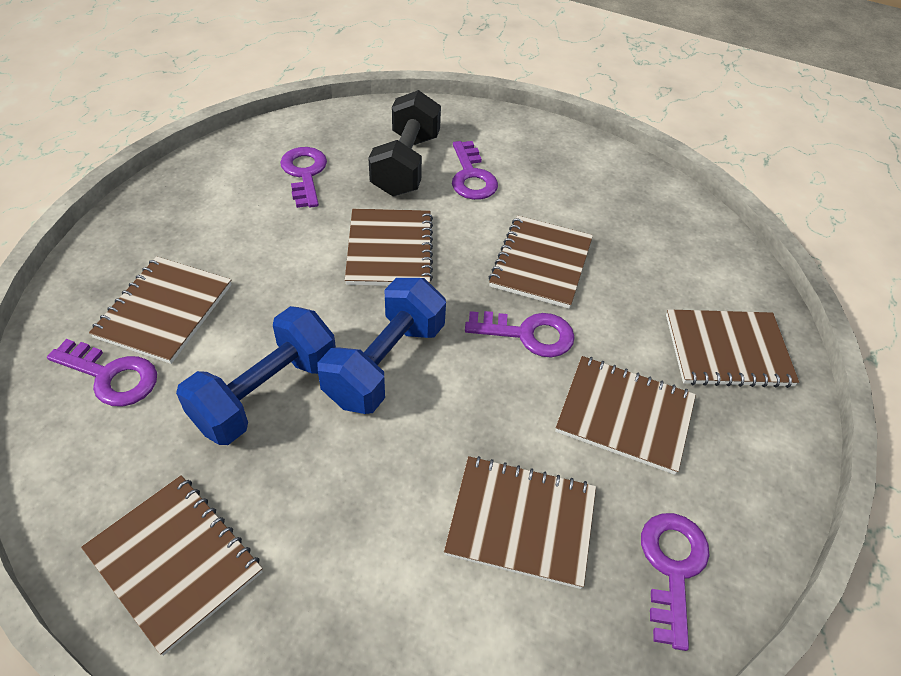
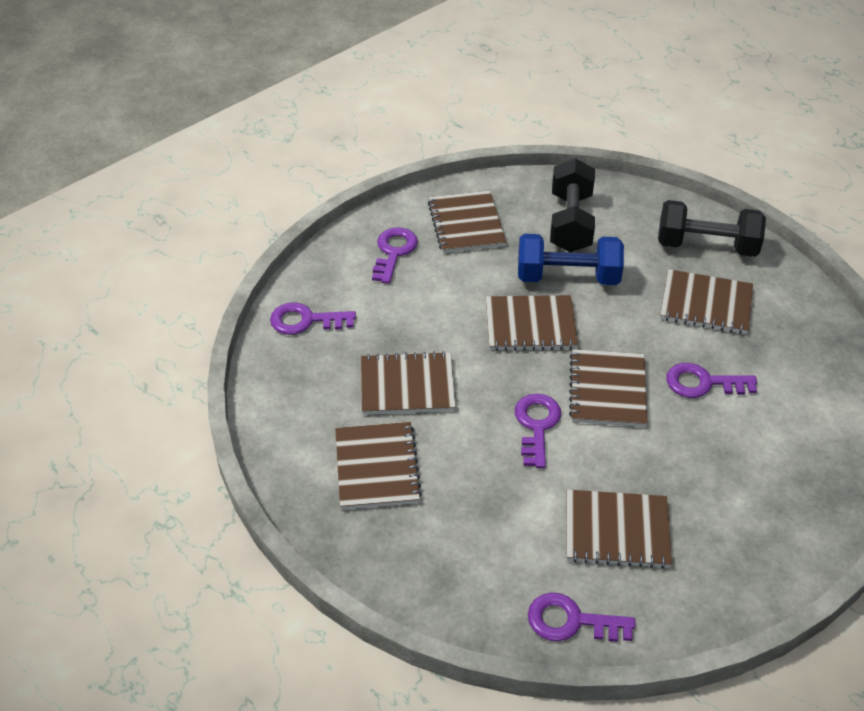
black dumbbell: [369,90,441,196] = 1 -> [550,158,595,253] [658,200,766,257] = 2
blue dumbbell: [176,306,336,445] [318,278,446,414] = 2 -> [518,234,624,285] = 1

